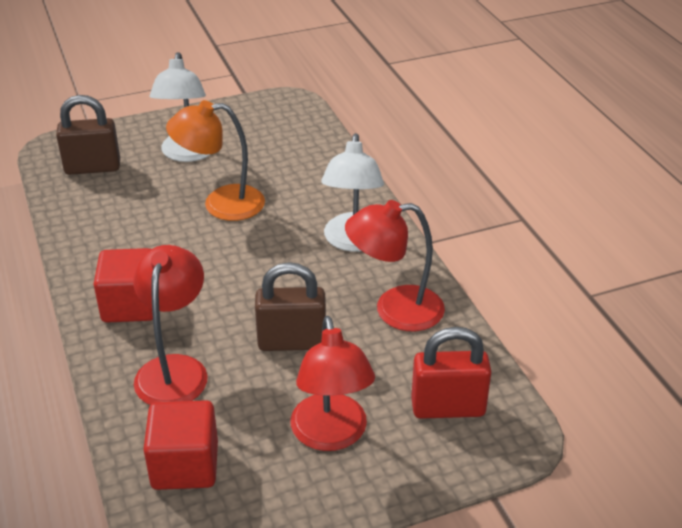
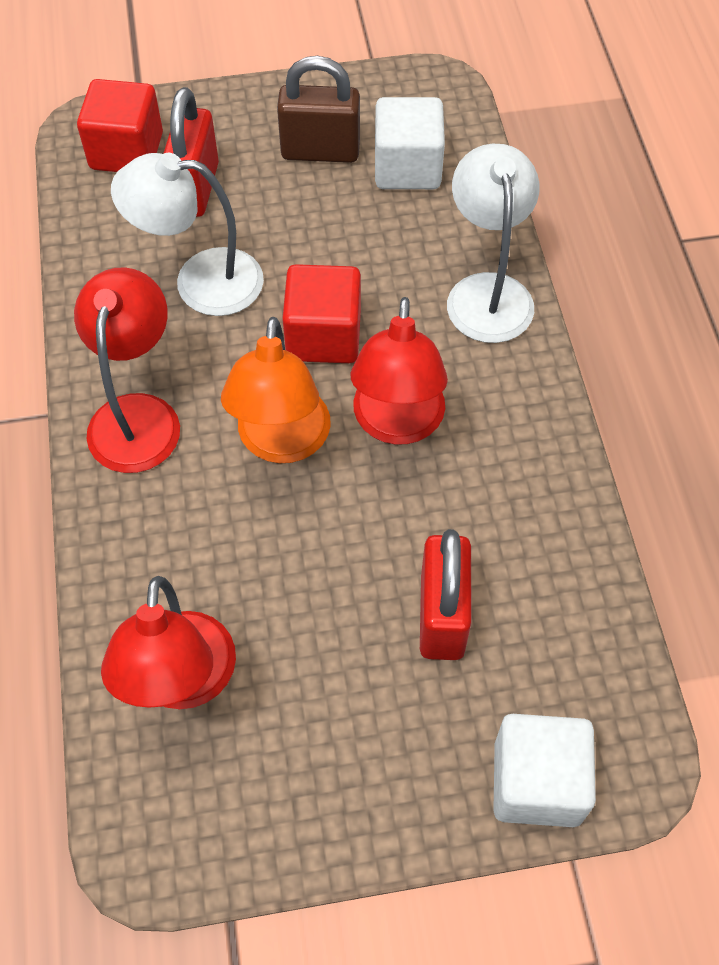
brown padlock: [56,95,120,175] [255,262,326,351] = 2 -> [277,56,360,163] = 1
red padlock: [411,327,491,419] = 1 -> [163,87,219,217] [420,529,471,660] = 2
white cube: none = 0 -> [375,97,445,189] [493,714,596,827] = 2

